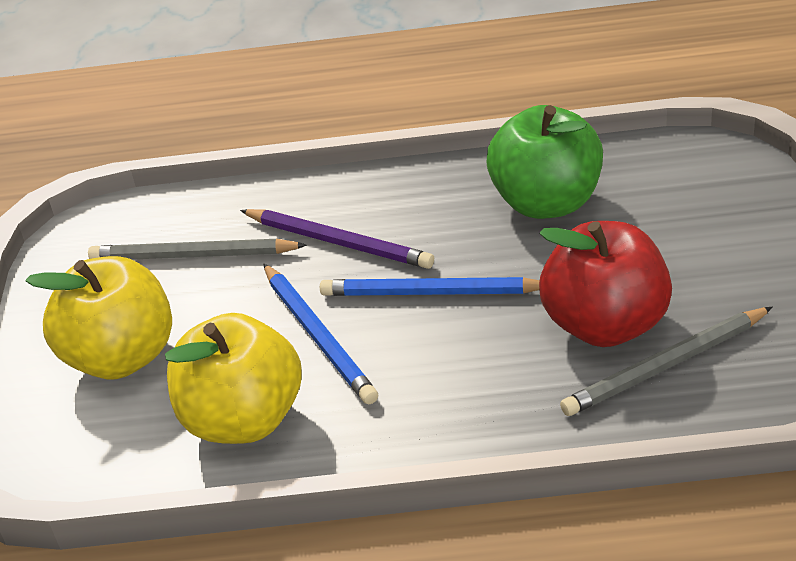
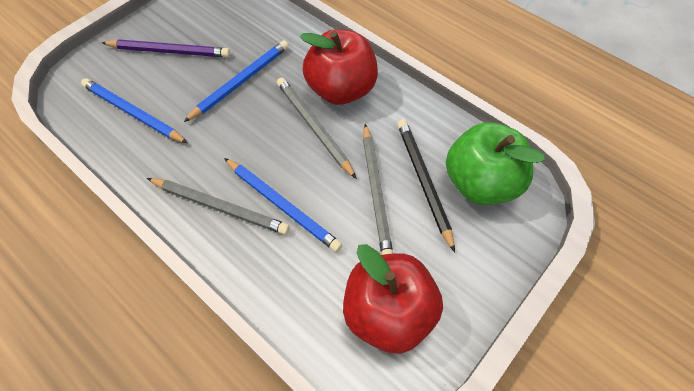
black pencil: none = 0 -> [397,120,455,252] = 1
blue pencil: [263,264,378,404] [320,277,540,296] = 2 -> [81,78,188,143] [184,40,289,122] [224,158,342,252] = 3
grey pencil: [88,239,307,260] [560,307,772,416] = 2 -> [147,178,290,235] [277,77,357,179] [363,124,393,255] = 3
red apple: [539,221,672,347] = 1 -> [300,29,378,105] [343,244,443,354] = 2
yellow apple: [26,256,172,379] [165,313,302,444] = 2 -> none = 0

